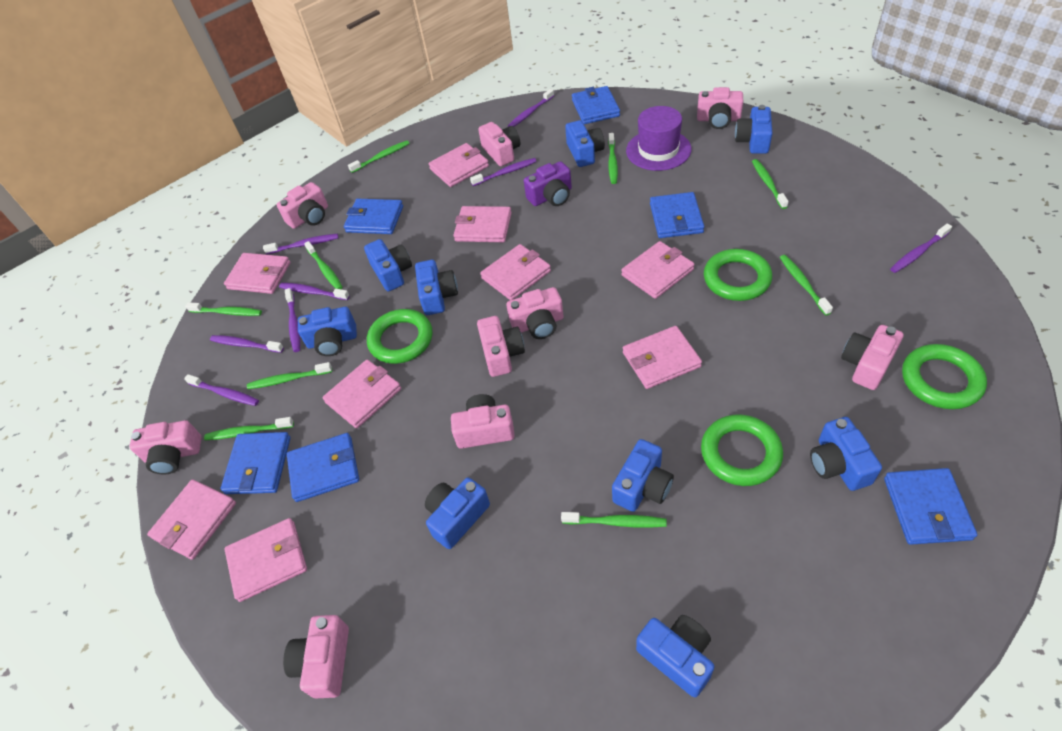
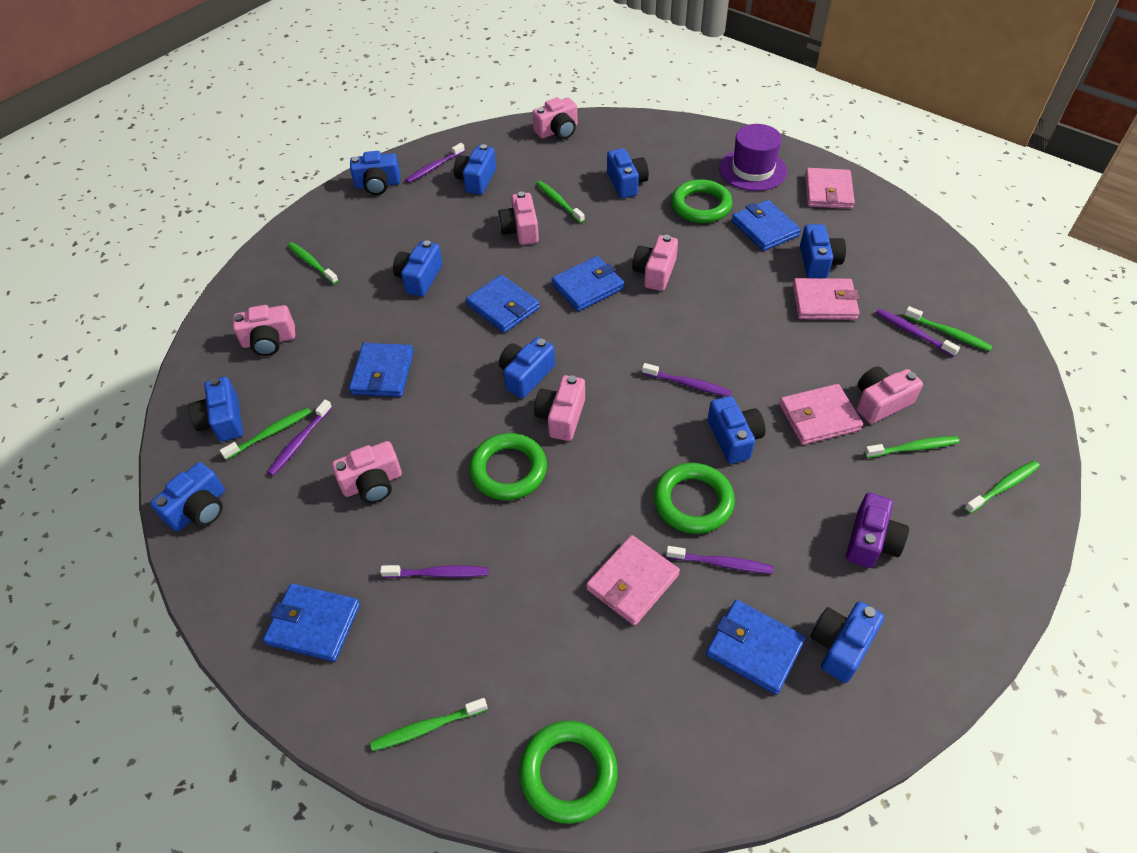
blue camera: [298,307,357,356] [364,239,412,291] [415,260,458,315] [425,477,490,549] [565,120,605,167] [612,439,674,512] [636,615,715,697] [735,105,773,154] [810,417,882,491] = 9 -> [150,462,225,531] [188,377,243,442] [350,151,400,195] [393,240,443,297] [454,144,496,195] [499,337,555,399] [607,148,649,198] [707,396,765,464] [800,224,846,278] [810,601,884,683] = 10
green toothbrush: [185,302,262,316] [204,417,294,440] [247,362,332,389] [304,241,343,289] [348,140,410,173] [561,512,667,528] [608,133,618,184] [752,159,789,209] [780,255,833,316] = 9 -> [220,407,311,460] [288,242,339,284] [370,698,488,751] [537,181,585,223] [864,436,960,458] [904,306,993,352] [964,461,1040,514] = 7
pink camera: [130,420,202,474] [277,182,328,229] [283,615,349,699] [451,394,515,449] [477,316,525,377] [478,122,520,166] [507,287,564,339] [697,87,743,129] [841,325,904,390] = 9 -> [233,305,295,356] [332,441,402,503] [498,191,539,245] [532,97,577,139] [534,375,585,441] [632,235,678,291] [857,366,923,424] = 7
pink wallet: [147,479,236,560] [224,253,291,294] [224,518,307,602] [322,359,401,428] [428,143,489,187] [454,206,512,242] [480,244,551,300] [621,241,695,299] [623,326,702,389] = 9 -> [586,535,680,626] [779,384,863,445] [793,278,860,320] [805,168,855,209] = 4
purple toothbrush: [184,374,259,406] [210,335,284,353] [263,234,338,254] [279,283,350,300] [285,288,300,352] [470,158,537,186] [508,89,554,127] [890,224,952,273] = 8 -> [267,400,332,476] [380,565,488,578] [406,143,465,183] [642,363,732,396] [666,546,774,574] [876,308,960,357] = 6

